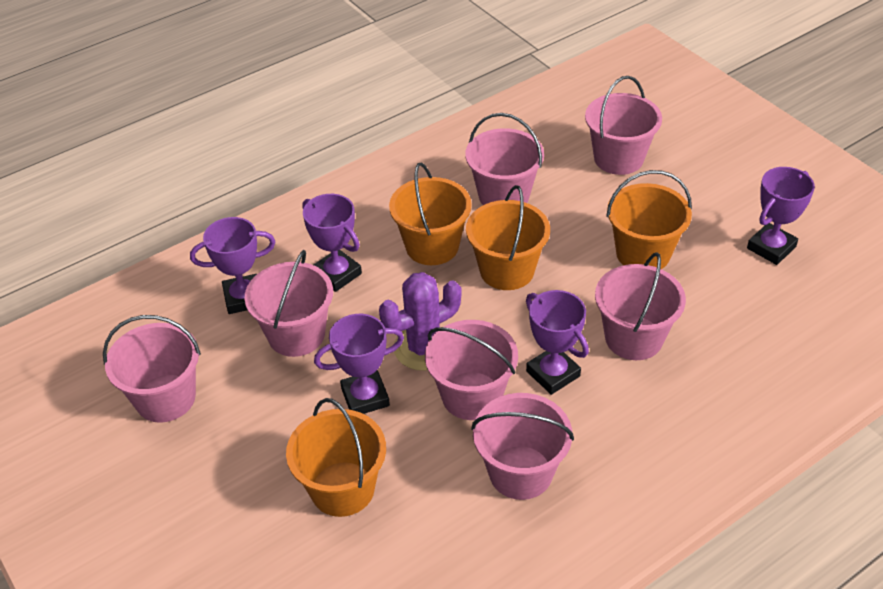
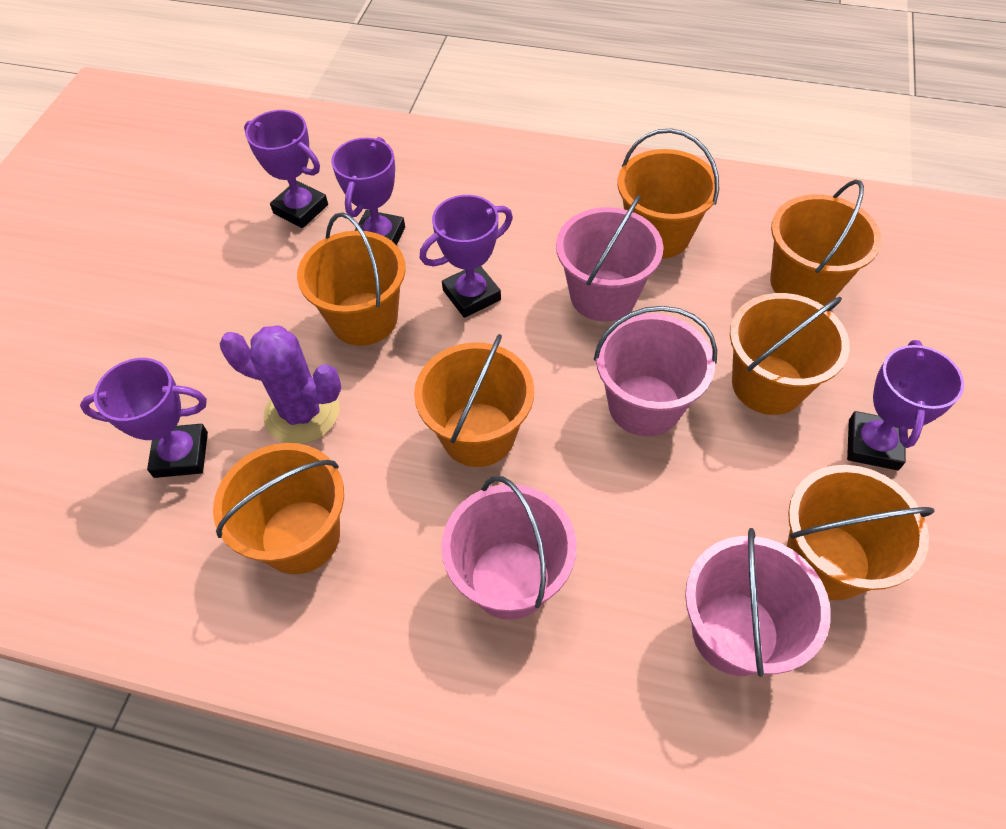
orange bucket: [286,398,386,517] [389,163,472,265] [466,185,550,290] [606,170,692,269] = 4 -> [213,443,344,574] [297,212,406,346] [414,334,534,467] [618,128,720,259] [730,293,850,415] [770,179,881,306] [787,465,935,600] = 7
pink bucket: [103,315,201,423] [244,250,333,357] [425,320,518,420] [465,113,544,205] [471,393,574,500] [585,76,662,175] [595,252,686,360] = 7 -> [441,476,577,620] [556,195,663,322] [594,306,717,437] [685,528,831,677] = 4

